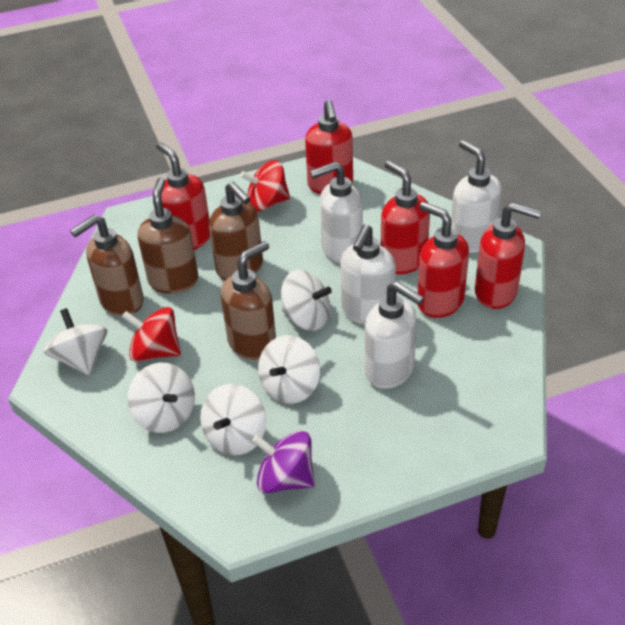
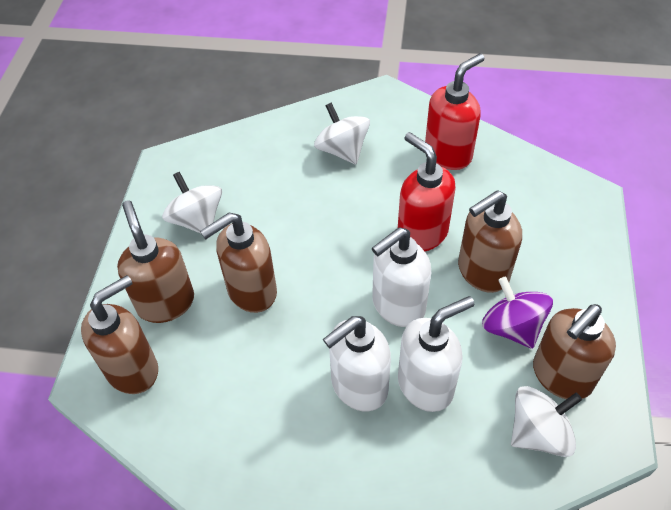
brown soap dispenser: [70,215,144,316] [138,177,198,294] [209,181,263,281] [221,241,276,360] = 4 -> [81,275,158,394] [117,200,194,323] [200,213,277,313] [458,190,522,293] [533,304,616,399] = 5
red soap dispenser: [156,142,210,250] [305,100,353,194] [381,160,430,274] [417,202,469,318] [475,202,541,309] = 5 -> [398,132,456,251] [425,53,484,170] = 2
red spinning top: [122,307,181,362] [240,160,290,212] = 2 -> none = 0
white soap dispenser: [310,161,363,264] [340,224,396,325] [365,281,424,389] [451,140,502,253] = 4 -> [323,316,391,412] [372,227,431,327] [398,296,474,412] = 3
white spinning top: [43,308,107,375] [128,363,195,433] [200,384,266,455] [258,335,320,404] [281,270,332,331] = 5 -> [162,172,222,234] [314,102,370,164] [511,386,582,457] = 3

